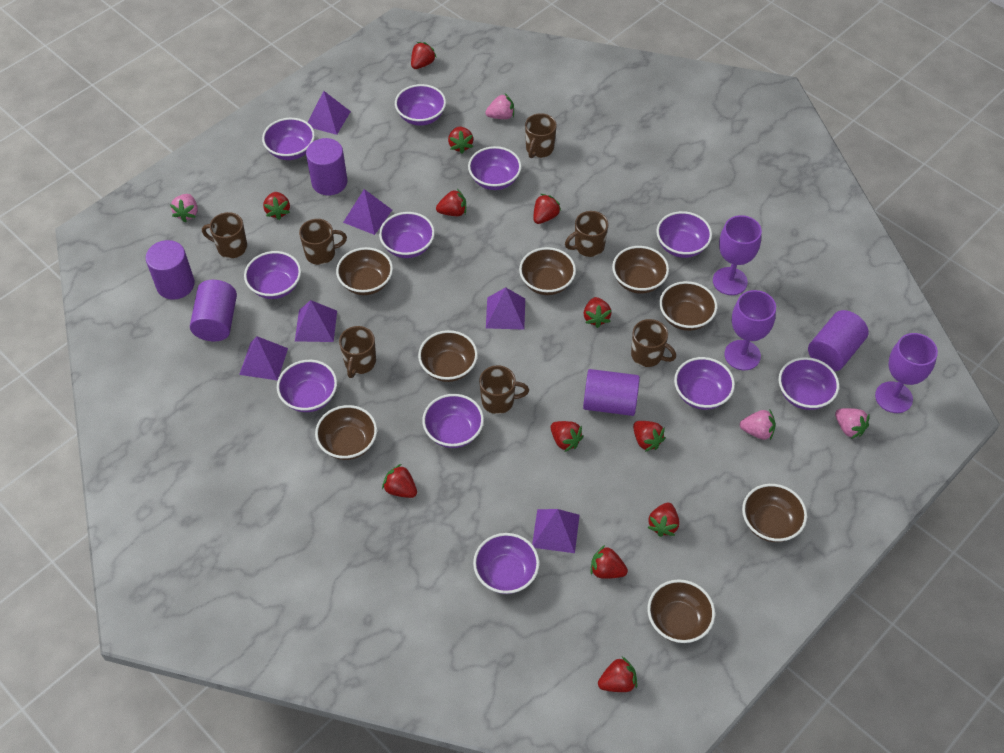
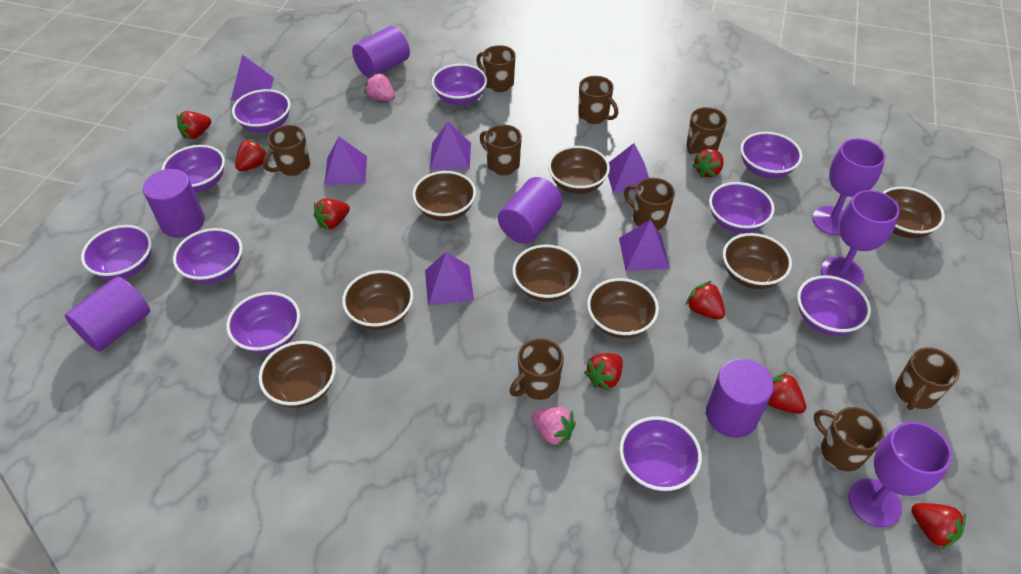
brown mug: [202,212,247,258] [299,219,347,265] [339,326,376,378] [479,365,529,414] [525,113,557,158] [565,211,609,257] [631,319,676,367] = 7 -> [263,125,310,176] [476,45,516,92] [480,125,522,175] [510,338,564,400] [578,76,618,124] [624,178,675,230] [687,107,727,155] [814,407,884,471] [895,347,960,410] = 9
pink strawberry: [170,194,198,222] [485,94,514,119] [740,410,776,440] [835,408,870,439] = 4 -> [364,73,395,101] [532,407,576,447] = 2
purple bowl: [244,251,301,299] [262,118,315,160] [277,360,337,412] [379,212,435,258] [395,84,446,126] [422,394,484,448] [468,146,521,190] [473,533,539,594] [656,211,712,258] [674,357,735,410] [779,357,839,410] = 11 -> [81,225,152,280] [161,145,225,192] [173,228,243,284] [226,292,300,354] [232,89,290,133] [432,64,487,105] [619,416,702,492] [709,182,775,233] [740,132,802,178] [797,275,871,336] = 10
red strawberry: [263,192,290,220] [382,464,417,498] [411,42,437,69] [436,189,466,216] [448,127,473,154] [533,194,561,224] [551,421,584,452] [584,297,612,328] [591,545,628,579] [598,657,637,692] [633,421,666,452] [647,503,679,537] = 12 -> [177,111,211,139] [235,139,267,171] [314,199,350,230] [584,353,623,391] [686,281,725,320] [692,149,724,178] [768,371,806,414] [911,503,966,550] = 8

